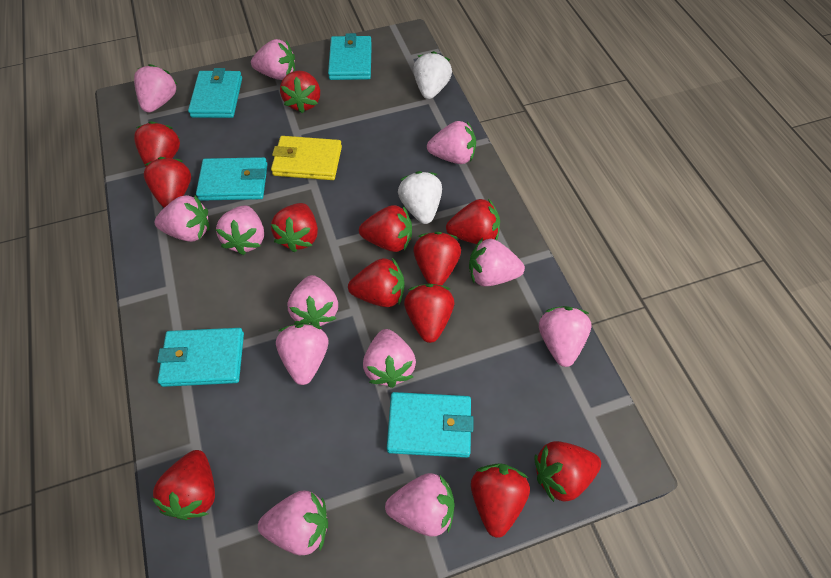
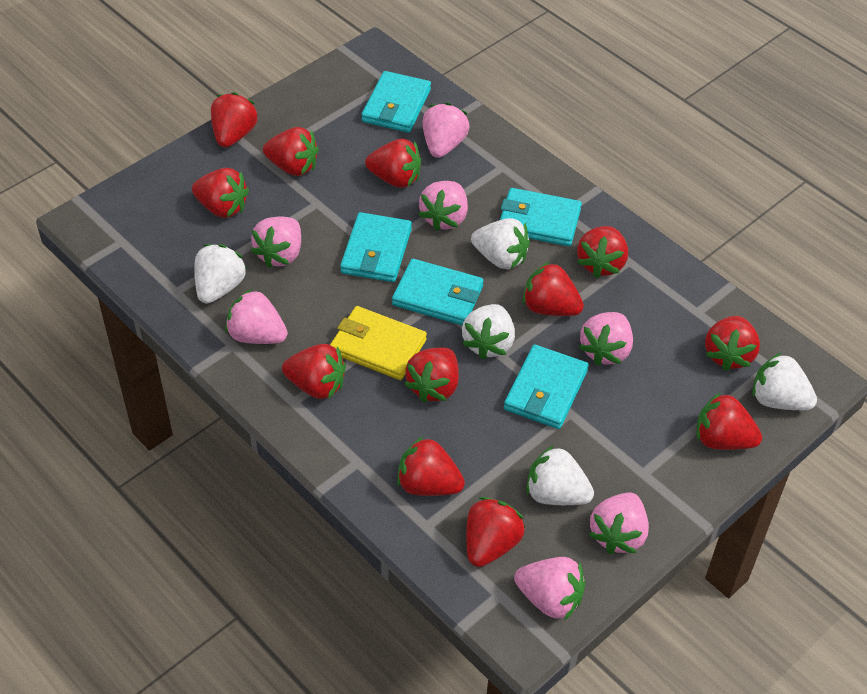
pink strawberry: [134,64,177,113] [155,195,210,242] [216,205,264,255] [251,39,295,80] [258,491,328,555] [276,323,328,385] [288,275,338,326] [363,329,416,388] [385,473,455,537] [427,121,476,164] [469,238,525,286] [539,306,591,367] = 12 -> [225,289,288,344] [251,216,301,268] [419,181,468,231] [423,103,469,158] [514,557,585,621] [579,312,633,366] [589,493,649,554] = 7
white strawberry: [398,171,442,224] [413,51,452,99] = 2 -> [194,244,247,304] [462,304,515,360] [471,218,530,269] [526,445,594,505] [752,352,817,410] = 5

